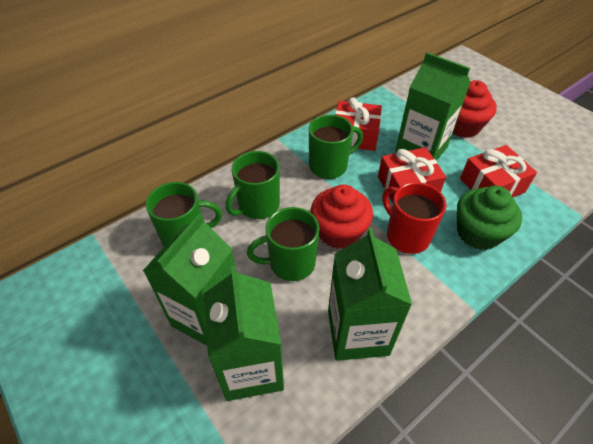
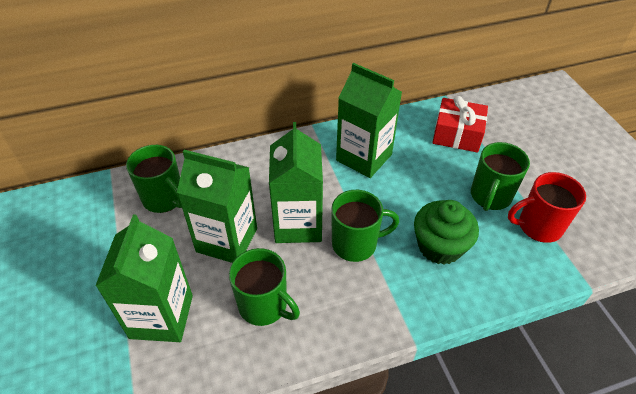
red cupcake: [311,184,373,249] [452,80,497,138] = 2 -> none = 0
red gift: [335,97,382,151] [378,147,446,203] [460,145,537,197] = 3 -> [432,96,488,153] = 1

